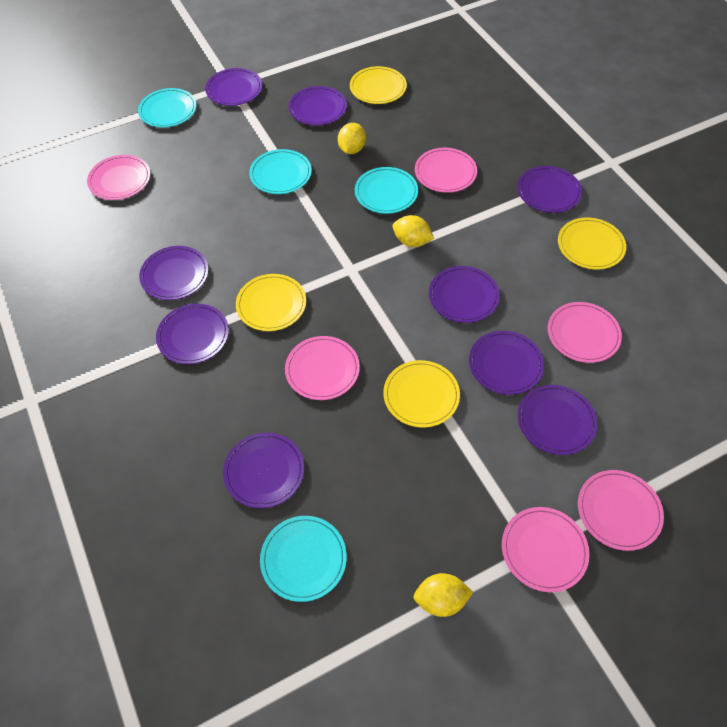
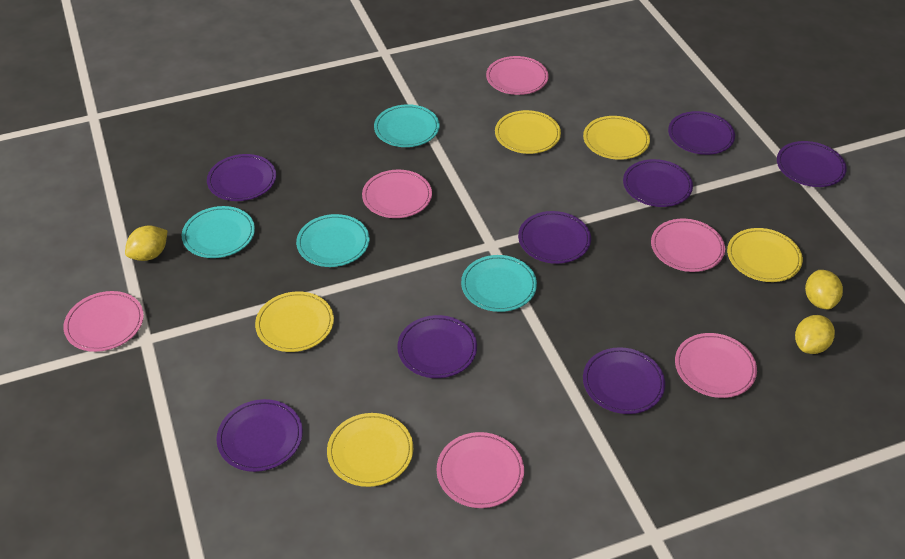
purple plate: [139,246,209,300] [156,304,229,364] [205,68,262,106] [223,433,304,508] [289,86,347,126] [429,266,499,323] [469,331,544,395] [517,166,582,213] [518,385,597,455] = 9 -> [207,154,276,201] [216,399,303,472] [397,315,477,378] [518,211,591,264] [583,347,665,414] [623,159,693,207] [668,111,735,155] [777,141,847,187] = 8
yellow plate: [236,274,306,331] [350,66,407,104] [383,360,460,427] [558,218,626,269] = 4 -> [255,291,334,352] [327,413,413,487] [495,110,561,154] [583,116,650,160] [727,228,803,282] = 5

